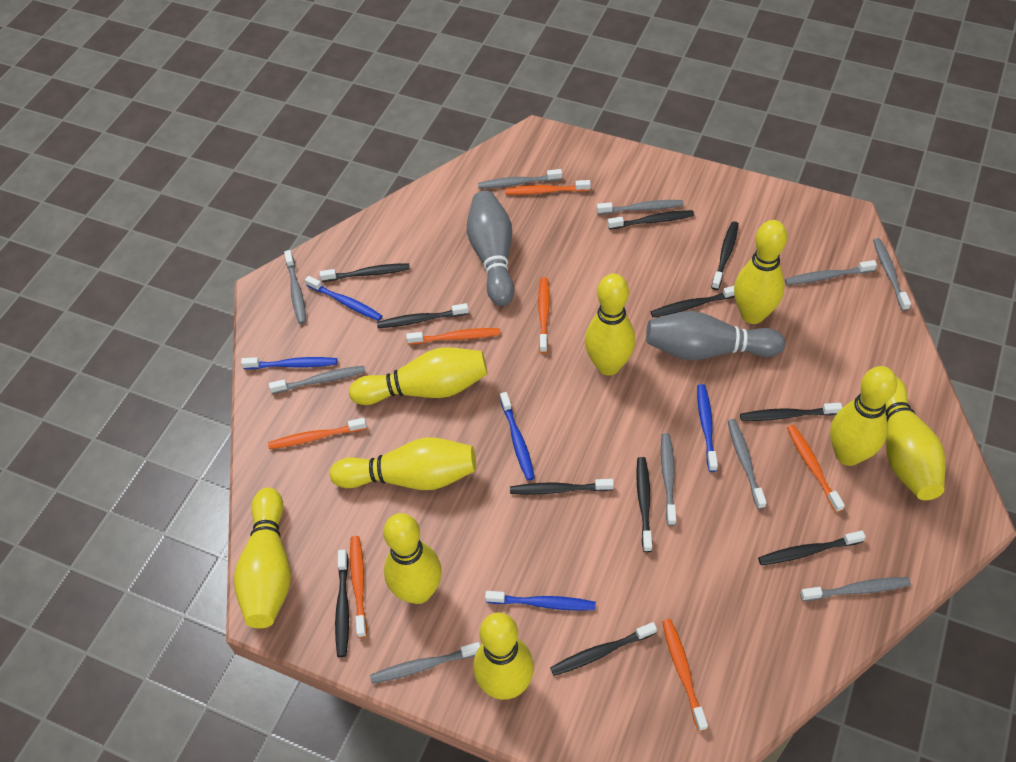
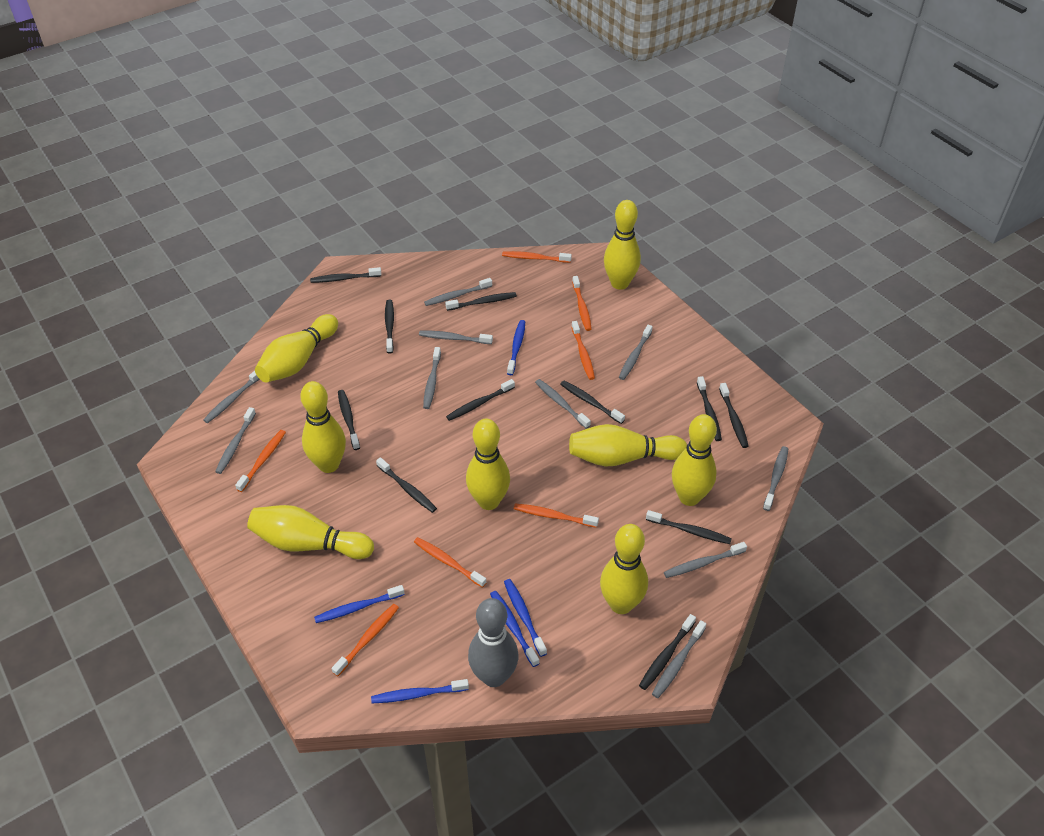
grey bowling pin: [467,191,514,306] [646,311,785,360] = 2 -> [468,598,519,687] = 1
yellow bowling pin: [234,487,291,628] [330,437,476,490] [349,347,488,405] [383,513,442,604] [473,612,534,700] [585,274,635,375] [734,220,787,324] [830,366,897,466] [885,377,945,500] = 9 -> [247,505,374,559] [255,314,338,383] [300,381,346,473] [466,419,510,510] [569,424,687,466] [600,524,648,614] [604,200,641,290] [672,414,717,506] = 8

